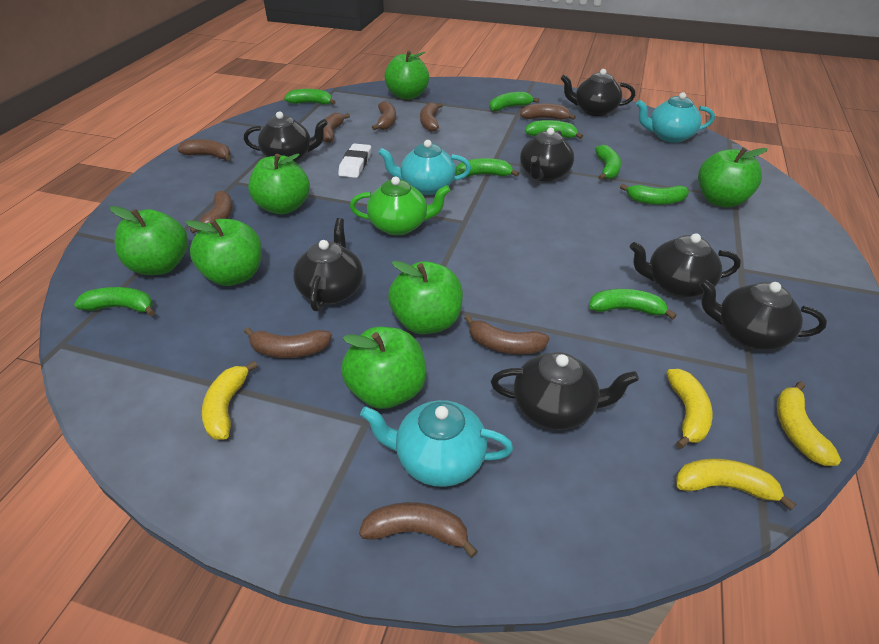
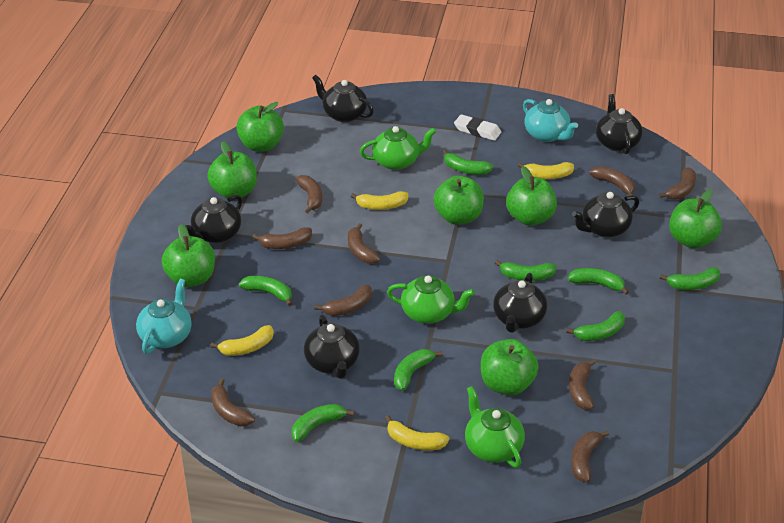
black teapot: [244,111,328,162] [293,218,363,312] [491,352,639,430] [520,127,574,182] [561,69,635,116] [630,233,741,297] [699,279,827,350] = 7 -> [185,195,242,243] [304,315,360,379] [312,75,374,122] [493,273,547,333] [572,192,639,238] [596,94,643,154] = 6
green teapot: [350,176,450,235] = 1 -> [360,126,436,170] [387,275,475,324] [465,386,525,468] = 3
turquoise teapot: [360,400,513,487] [378,140,471,195] [636,92,715,143] = 3 -> [136,279,192,354] [523,99,578,142] = 2

